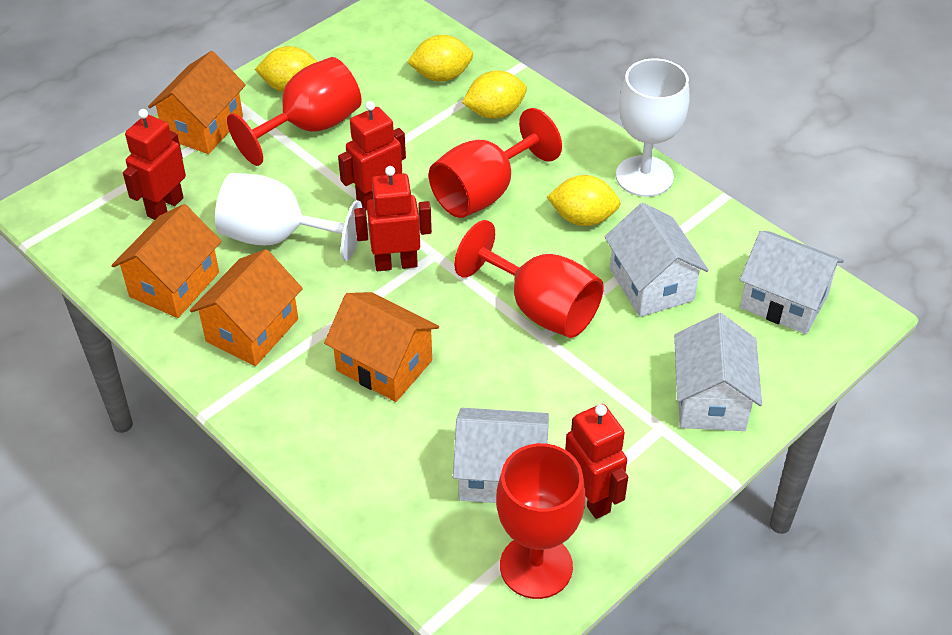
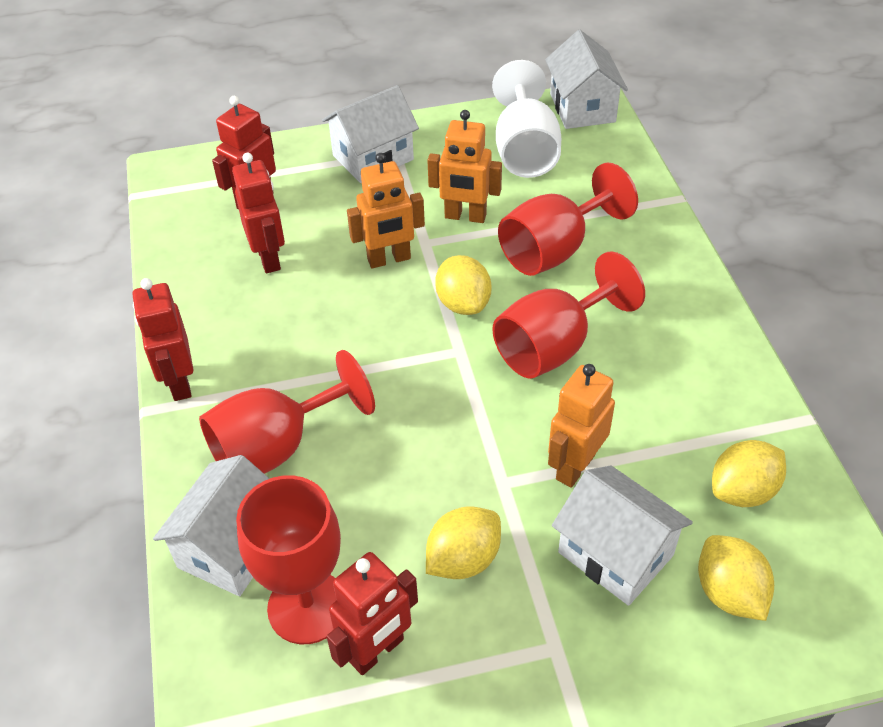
orange house: [111,204,222,318] [148,51,246,154] [190,249,303,366] [324,292,439,402] = 4 -> none = 0
orange robot: none = 0 -> [347,153,425,268] [427,110,502,223] [548,364,615,488] = 3
white goblet: [215,173,362,261] [616,58,689,197] = 2 -> [492,60,561,178] = 1

